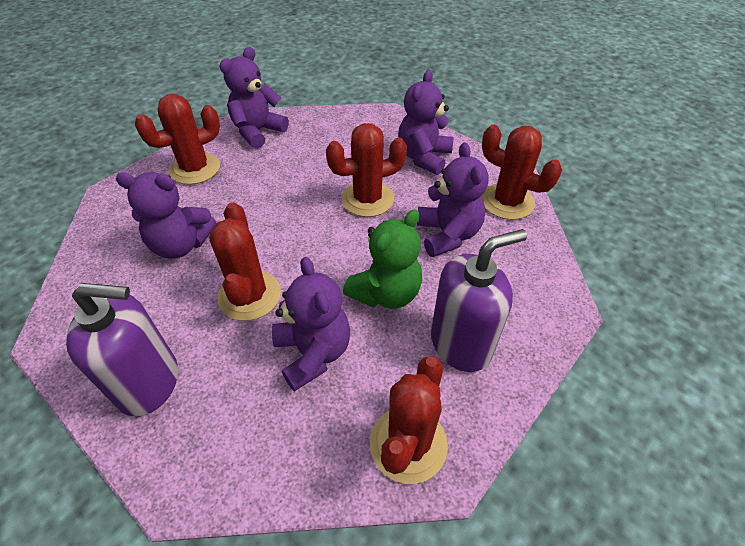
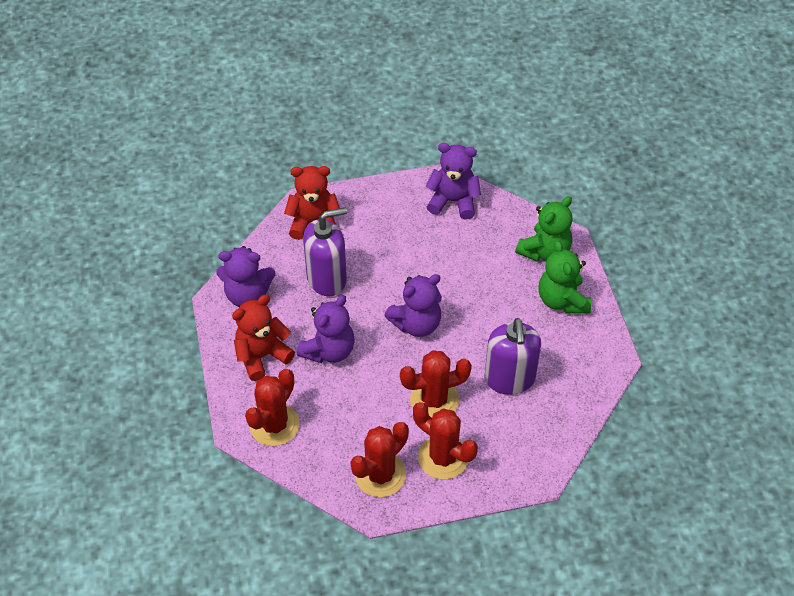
green teddy bear: [343,210,422,309] = 1 -> [515,196,573,262] [538,240,591,314] = 2
purple teddy bear: [116,172,216,259] [219,47,289,149] [272,257,350,391] [398,70,454,175] [417,142,489,257] = 5 -> [216,246,275,307] [297,295,355,363] [384,274,442,337] [425,143,481,219] = 4
red cactus: [135,94,220,185] [209,202,281,321] [326,123,407,217] [370,356,448,484] [482,124,562,220] = 5 -> [245,369,300,446] [351,422,409,497] [400,350,472,418] [413,402,478,479] = 4
red teddy bear: none = 0 -> [232,295,295,381] [284,166,340,240] = 2

